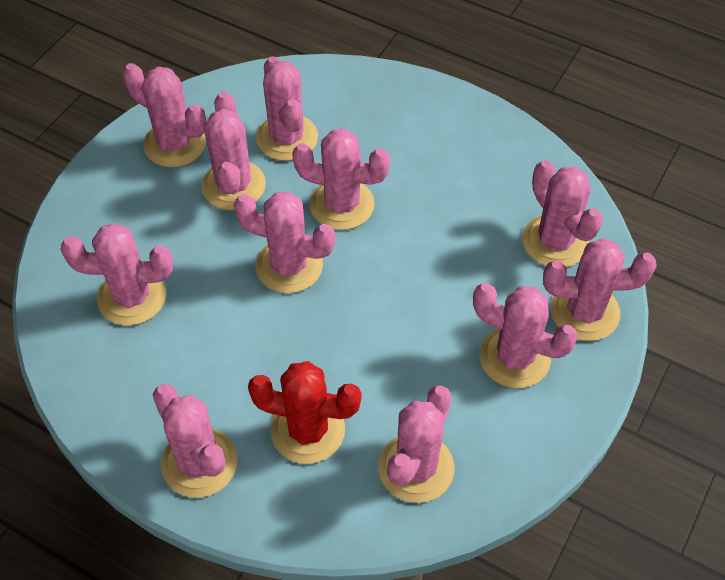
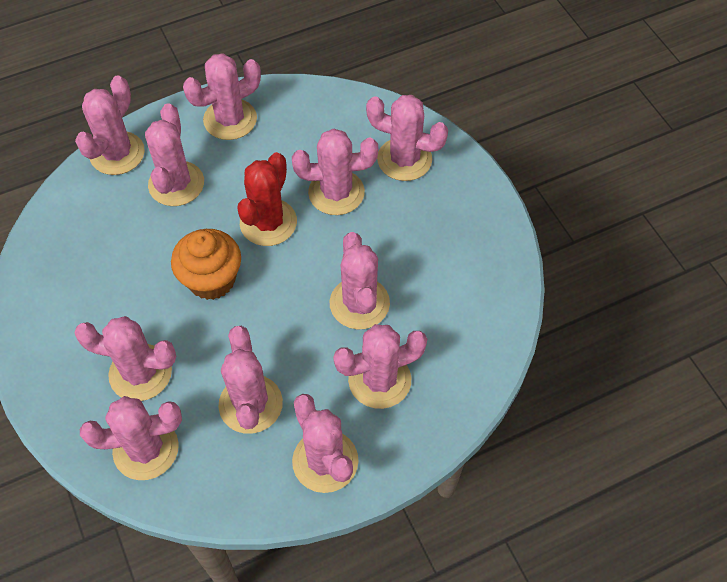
orange cupcake: none = 0 -> [171,229,241,300] = 1

